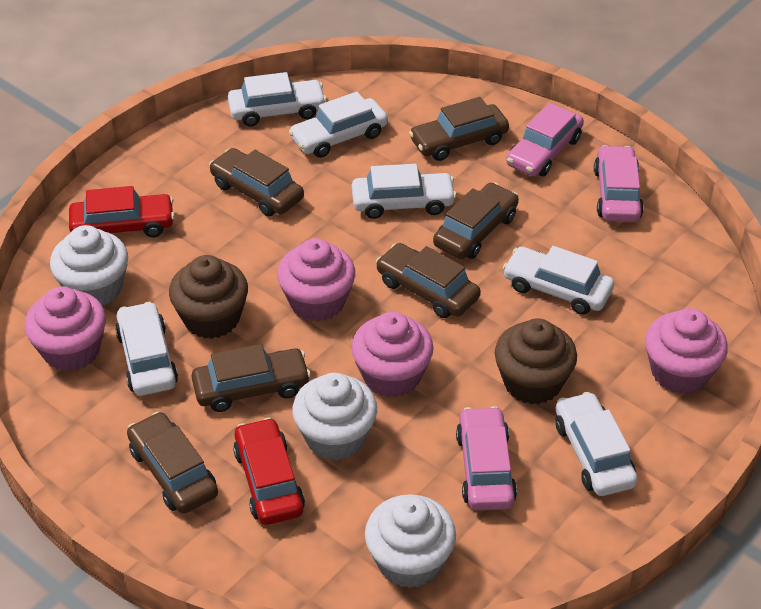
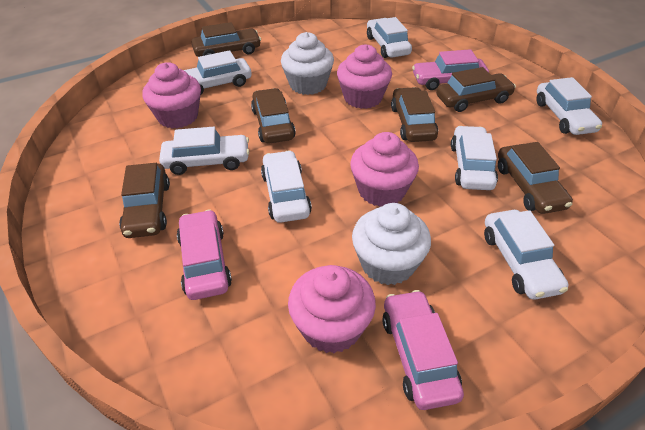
brown cupcake: [169,255,248,339] [495,318,577,404] = 2 -> none = 0
red car: [69,186,175,237] [233,417,305,525] = 2 -> none = 0
white car: [115,301,178,396] [228,72,327,126] [288,92,388,158] [352,164,456,219] [503,246,614,315] [555,392,638,496] = 6 -> [159,127,249,175] [184,50,252,95] [261,150,312,223] [367,17,412,58] [451,126,498,190] [484,210,569,300] [536,77,602,135] = 7
white cupcake: [50,225,128,306] [292,373,377,461] [365,494,456,588] = 3 -> [281,32,334,95] [352,203,431,285] = 2

